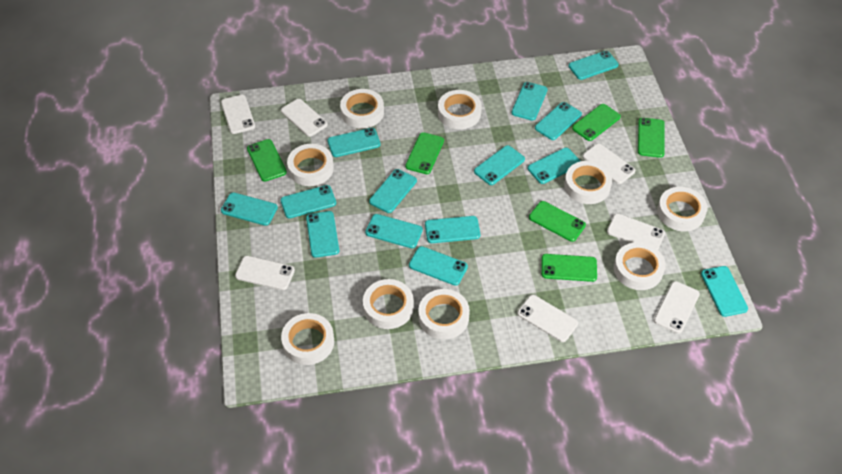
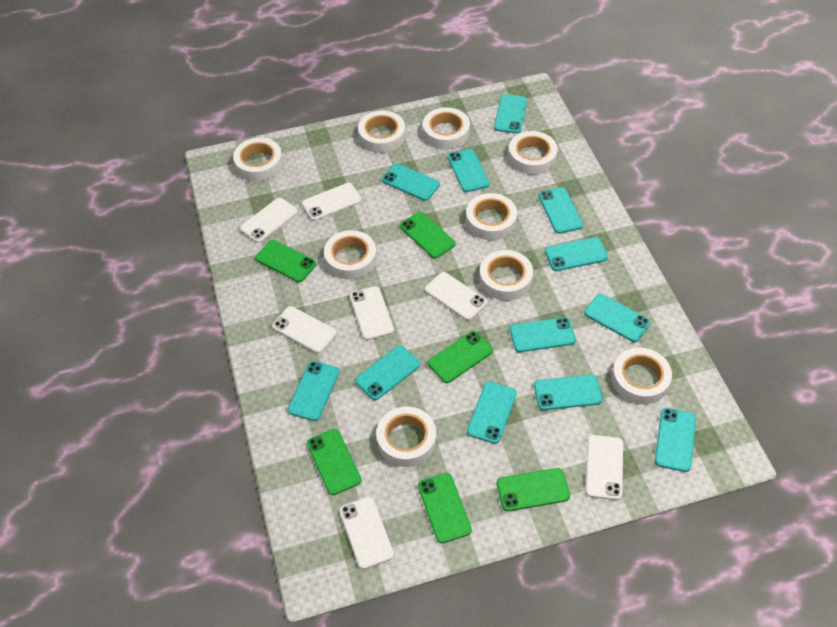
turquoise phone: [221,192,278,226] [280,185,336,218] [306,211,339,258] [327,128,381,157] [365,214,423,248] [369,169,417,213] [409,246,468,286] [425,216,480,243] [474,145,525,185] [512,82,548,121] [528,148,580,184] [535,102,582,140] [568,51,619,80] [701,266,748,317] = 14 -> [288,361,339,421] [355,345,420,400] [382,163,440,201] [447,149,490,192] [467,381,517,444] [494,94,527,134] [510,317,576,352] [534,375,603,410] [538,187,583,234] [545,237,608,271] [584,294,651,342] [655,408,696,472] = 12

